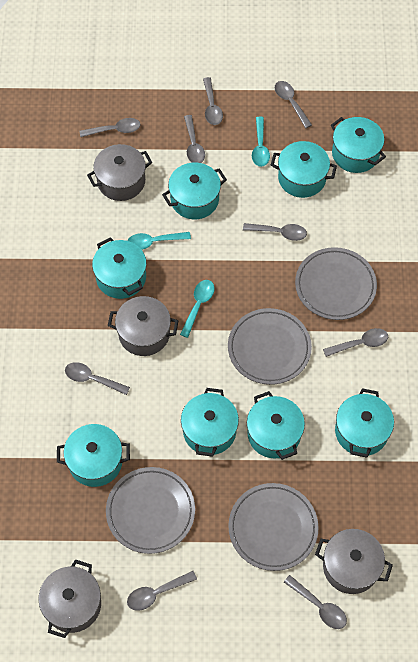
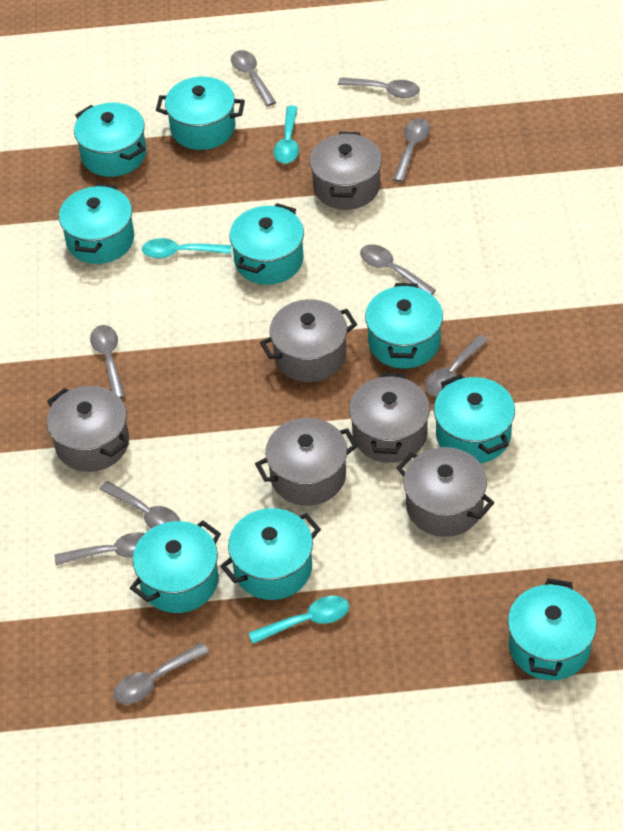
grey plate: [106,467,195,554] [228,308,312,385] [228,483,319,571] [295,247,377,320] = 4 -> none = 0
grey pot: [38,559,101,638] [87,144,152,201] [108,296,178,356] [315,529,393,594] = 4 -> [47,386,129,472] [255,418,358,506] [260,299,357,382] [310,132,382,210] [349,372,430,463] [397,447,495,537] = 6
turquoise pot: [57,424,130,487] [92,237,147,299] [162,163,227,219] [181,388,239,457] [247,391,305,460] [271,141,337,198] [331,117,386,173] [335,388,394,458] = 8 -> [59,184,134,264] [74,103,146,177] [130,520,221,613] [156,77,245,150] [220,508,321,600] [229,203,304,285] [365,283,443,369] [434,374,515,463] [508,578,597,680] = 9

